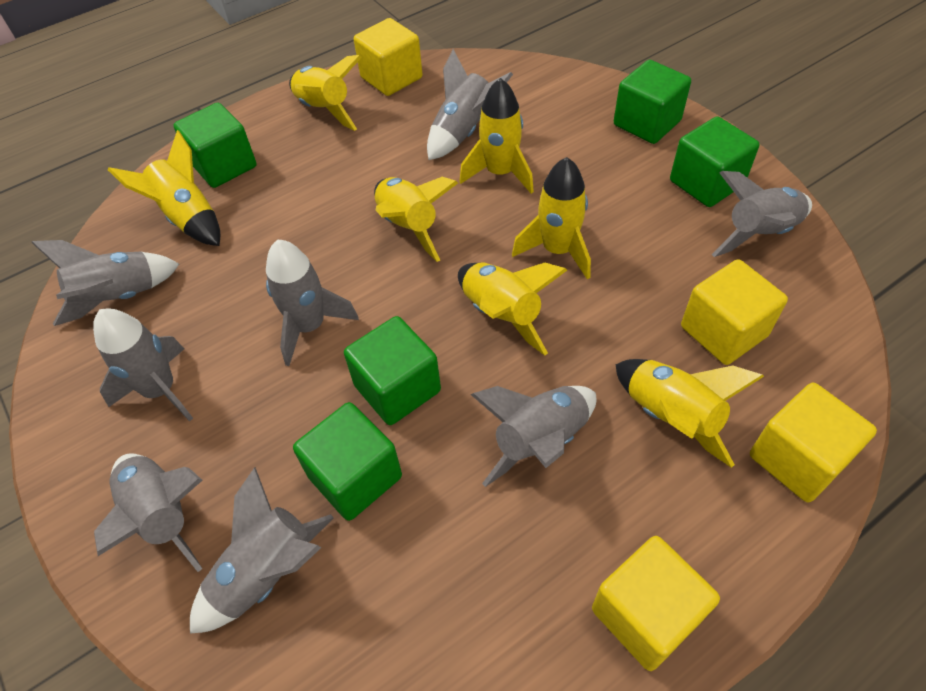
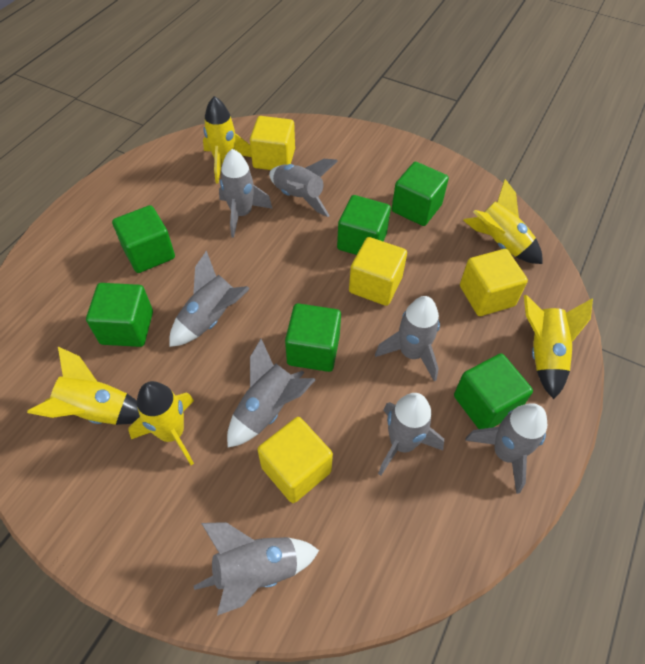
green cube: [174,103,257,188] [293,402,402,521] [344,316,441,425] [614,60,691,144] [670,116,759,207] = 5 -> [86,283,153,347] [112,205,175,273] [285,303,341,372] [337,195,391,255] [392,162,449,226] [454,354,533,429] = 6
yellow rocket: [108,130,220,246] [289,55,362,131] [374,177,458,262] [458,262,567,356] [459,78,534,194] [512,157,591,279] [615,359,764,468] = 7 -> [27,347,140,425] [128,381,194,465] [203,96,252,184] [463,179,543,264] [524,295,593,399] = 5

